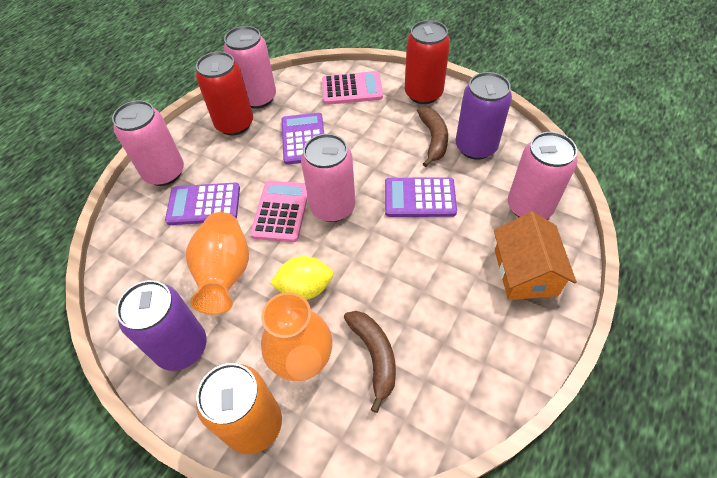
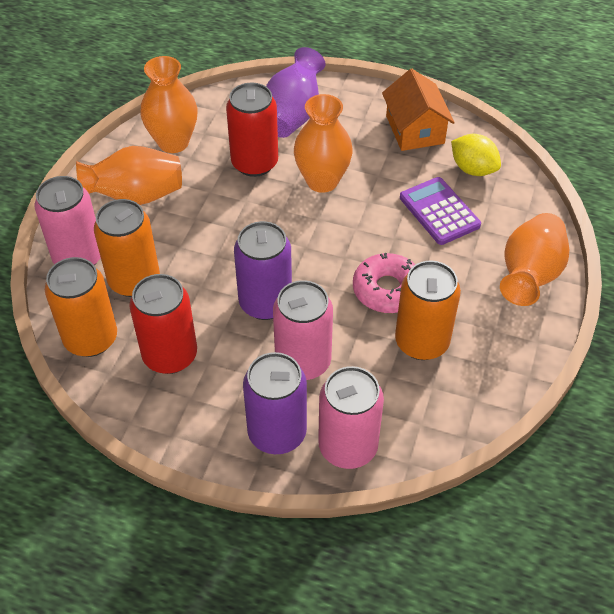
brown banana: [344,311,396,413] [417,107,448,167] = 2 -> none = 0
orange can: [196,363,282,454] = 1 -> [45,257,117,357] [94,199,160,297] [395,261,461,360] = 3
orange vase: [186,212,249,315] [261,292,332,381] = 2 -> [76,146,182,205] [140,56,197,153] [294,94,353,193] [500,213,569,306] = 4
pink calculator: [250,181,308,242] [322,71,383,105] = 2 -> none = 0
pink can: [112,100,184,186] [224,26,276,109] [301,134,355,222] [508,132,577,219] = 4 -> [35,176,101,266] [273,280,333,380] [318,366,384,469] = 3
pink donut: none = 0 -> [353,253,416,313] = 1
purple calculator: [165,182,240,225] [281,113,324,165] [385,177,457,217] = 3 -> [400,177,481,245] = 1
purple vase: none = 0 -> [266,47,325,138] = 1

